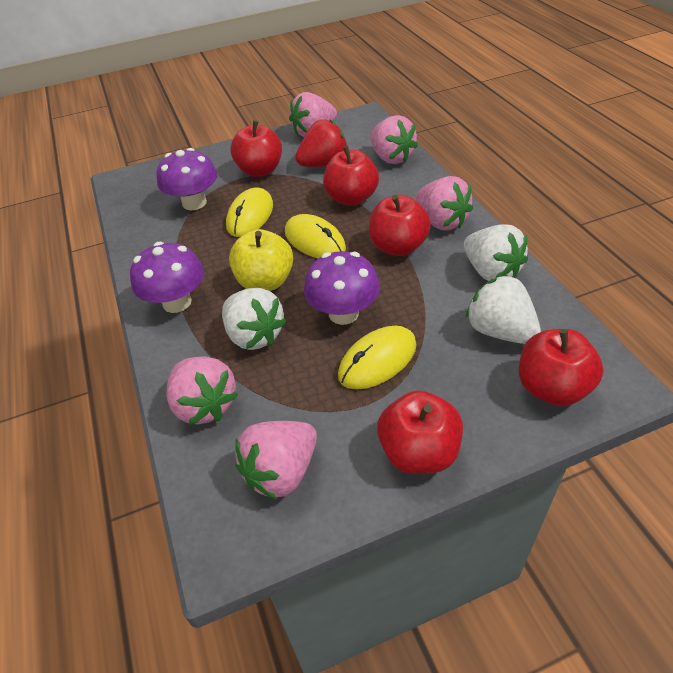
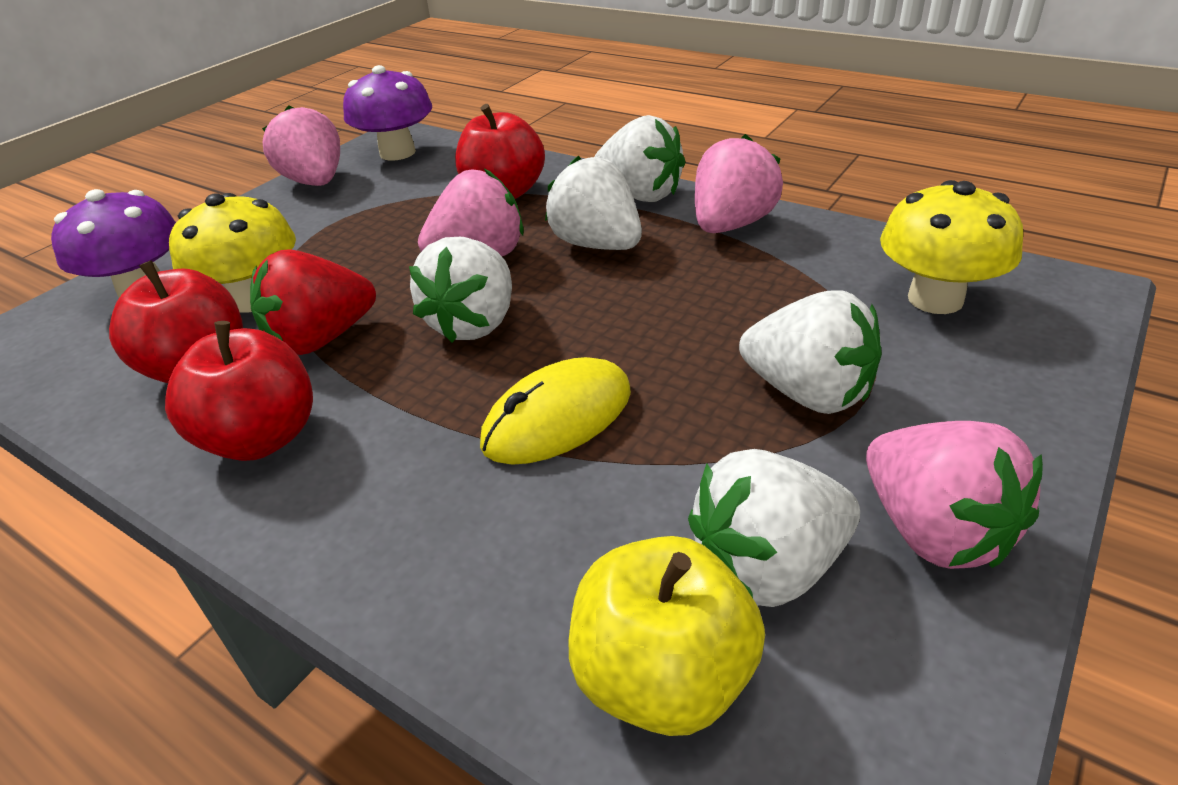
pink strawberry: [166,357,238,425] [235,421,317,500] [289,92,337,137] [370,115,418,164] [416,176,473,230] = 5 -> [262,105,340,186] [418,169,524,256] [695,134,783,233] [866,421,1043,569] = 4
purple mushroom: [130,242,204,313] [156,148,217,210] [304,251,380,325] = 3 -> [51,189,176,298] [343,65,432,161] = 2
red apple: [230,120,282,177] [323,146,379,206] [369,195,431,256] [377,391,463,474] [519,329,604,406] = 5 -> [109,260,243,383] [165,321,313,461] [455,104,545,199] = 3
white strawberry: [222,288,287,350] [464,224,528,281] [466,275,541,344] = 3 -> [409,237,512,342] [545,156,642,250] [595,115,685,202] [688,449,860,607] [739,290,882,414] = 5
yellow mouse: [226,188,273,237] [285,214,346,258] [338,326,417,389] = 3 -> [480,357,631,465] = 1
yellow mushroom: none = 0 -> [169,193,296,313] [880,180,1023,314] = 2

